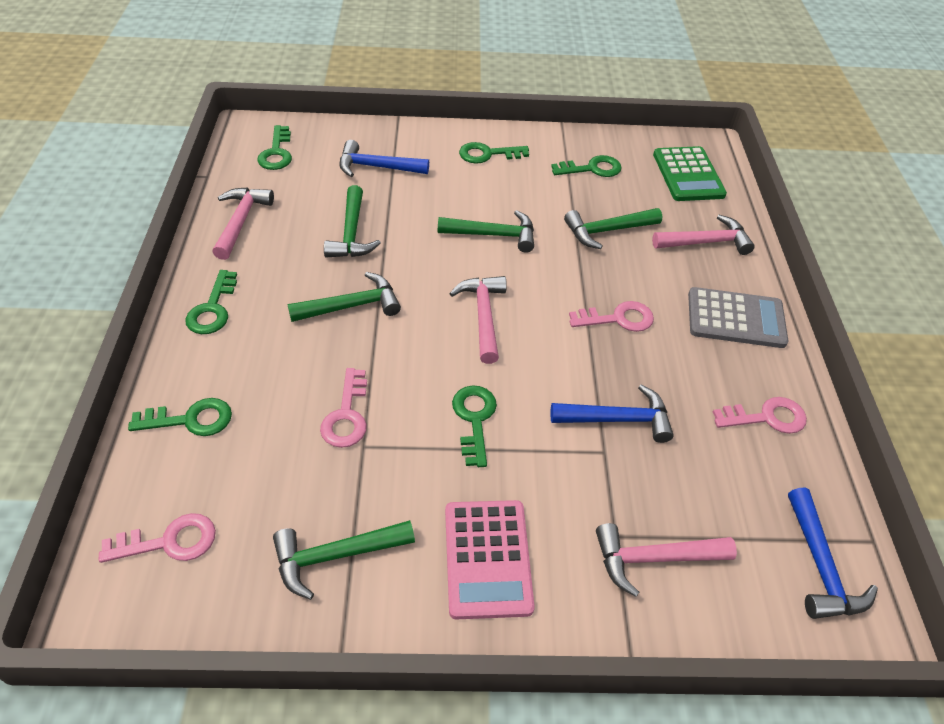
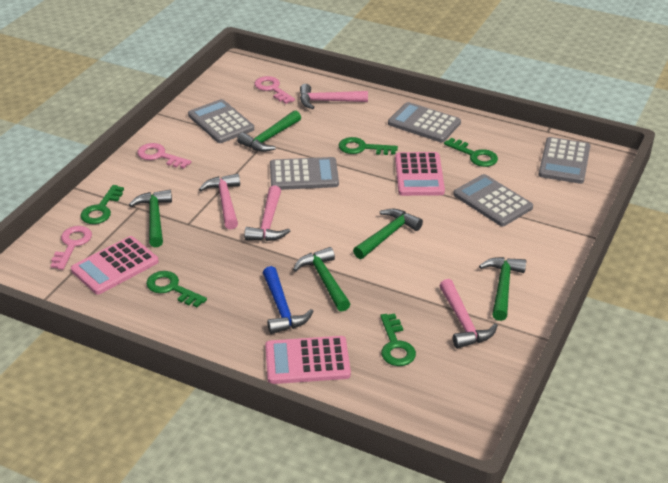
blue hammer: [340,140,429,177] [550,385,674,443] [788,488,878,619] = 3 -> [263,266,314,334] = 1
green calculator: [653,146,727,201] = 1 -> none = 0
green key: [128,398,232,436] [185,270,237,334] [257,125,292,170] [452,385,497,467] [459,142,529,164] [551,155,622,177] = 6 -> [80,185,124,224] [146,271,207,307] [339,137,398,155] [380,313,416,366] [444,138,498,167] = 5
grey calculator: [688,287,788,348] = 1 -> [188,99,254,143] [270,157,339,190] [388,102,461,142] [453,174,533,226] [538,137,590,184] = 5
pink calculator: [445,500,535,619] = 1 -> [71,236,159,295] [265,336,351,384] [395,152,445,196] = 3
pink key: [99,513,216,563] [320,368,367,448] [569,301,654,332] [713,397,807,434] = 4 -> [50,226,92,270] [137,143,192,169] [254,76,295,104] = 3

